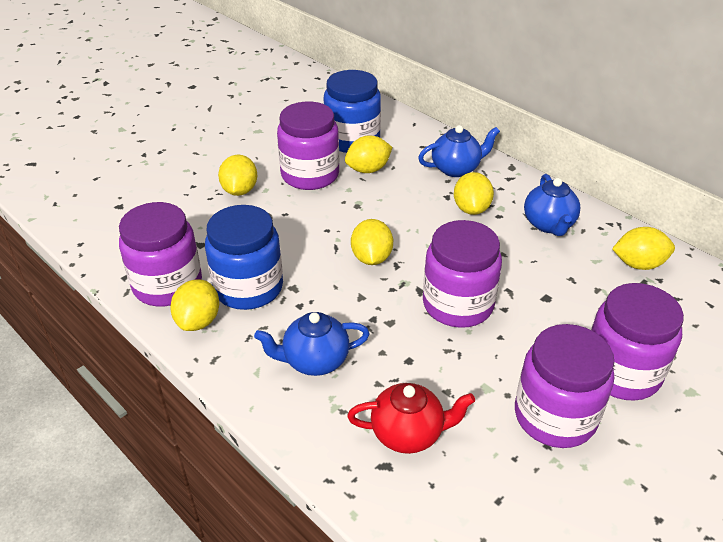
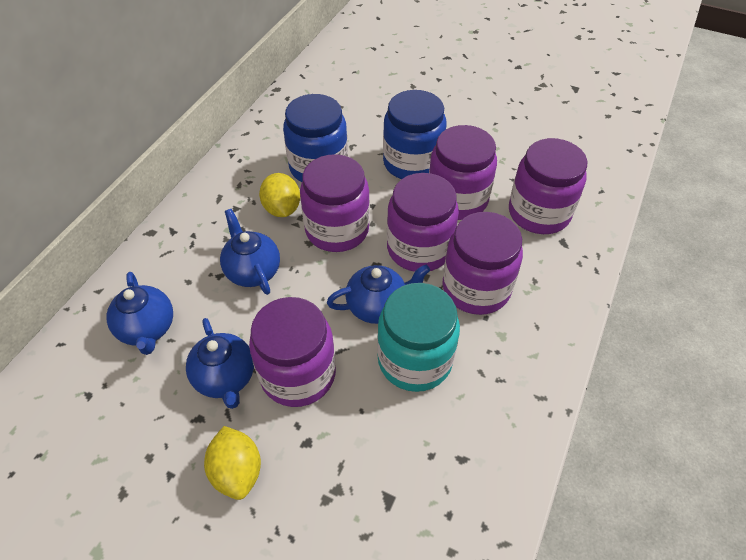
blue teapot: [254,312,370,376] [418,125,500,177] [524,174,581,236] = 3 -> [107,272,173,355] [186,318,254,409] [220,209,280,295] [327,264,430,324] = 4
purple jar: [119,202,202,306] [277,102,339,190] [423,220,502,328] [515,324,614,448] [591,283,684,401] = 5 -> [249,297,336,407] [300,154,370,252] [387,173,459,272] [429,125,497,220] [442,212,523,315] [509,138,587,234] = 6
red teapot: [347,383,475,454] = 1 -> none = 0
turquoise jar: none = 0 -> [377,283,460,392] = 1
yellow lemon: [170,279,219,331] [218,155,257,196] [345,135,392,173] [351,219,393,265] [454,172,494,215] [612,227,675,270] = 6 -> [204,426,261,500] [259,173,300,217] = 2

